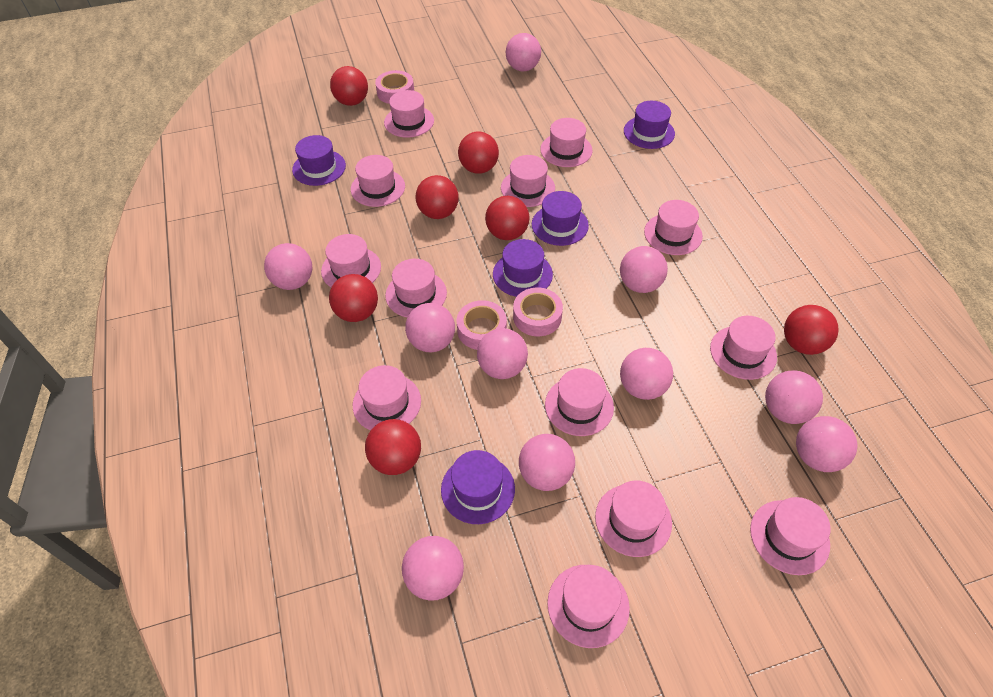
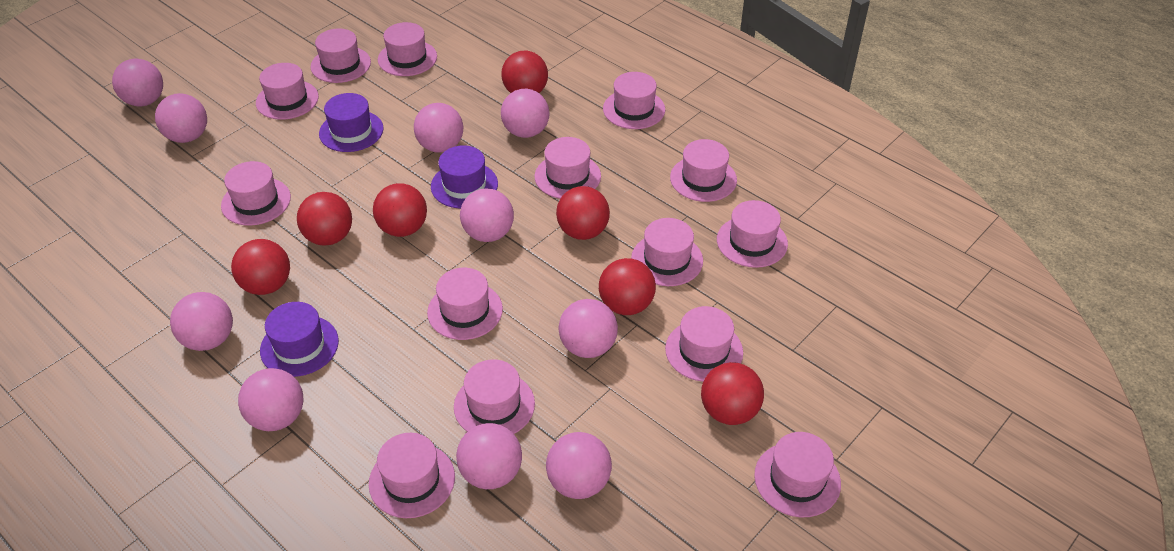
pink hat: [321,234,381,287] [351,155,405,207] [353,365,421,430] [384,90,434,138] [385,259,447,318] [501,155,555,207] [540,118,593,167] [545,368,614,436] [547,565,630,648] [595,480,672,557] [644,200,703,255] [710,316,777,380] [750,497,831,575] = 13 -> [221,161,291,226] [256,63,319,120] [311,28,371,83] [369,433,455,518] [378,22,437,76] [427,268,503,340] [454,359,535,434] [535,137,601,199] [603,72,665,129] [631,218,703,286] [665,306,743,382] [670,139,737,202] [717,200,788,268] [754,432,841,517] = 14
pink tape: [375,70,414,104] [457,300,507,350] [513,288,563,336] = 3 -> none = 0
purple hat: [292,135,346,186] [441,450,515,524] [493,239,553,297] [532,191,589,246] [624,101,675,149] = 5 -> [260,302,339,377] [319,93,384,152] [431,145,498,209] = 3

